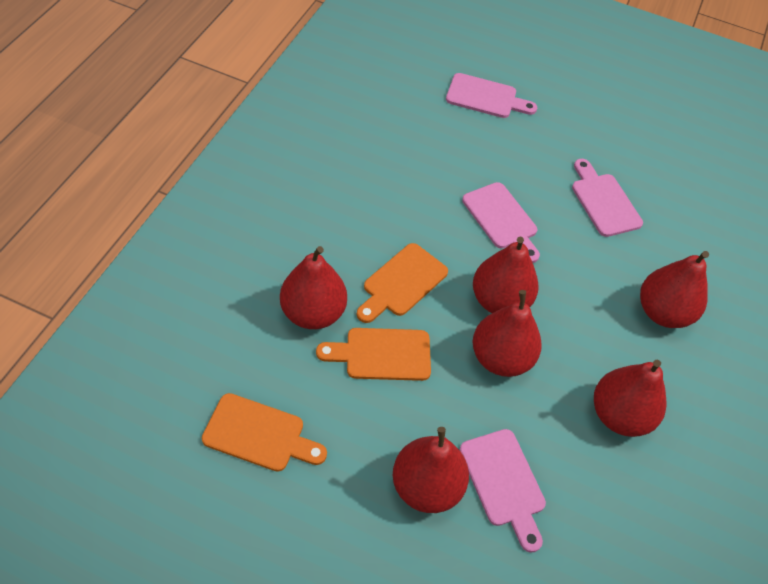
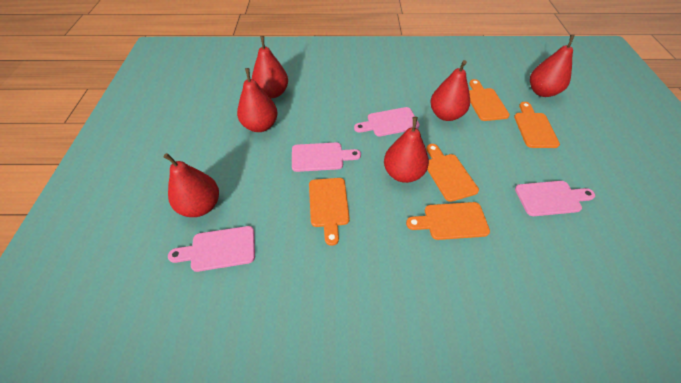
orange cutting board: [202,393,327,472] [316,328,431,381] [357,243,448,323] = 3 -> [309,178,350,246] [406,202,490,240] [426,144,479,202] [469,79,510,121] [514,102,560,148] = 5

